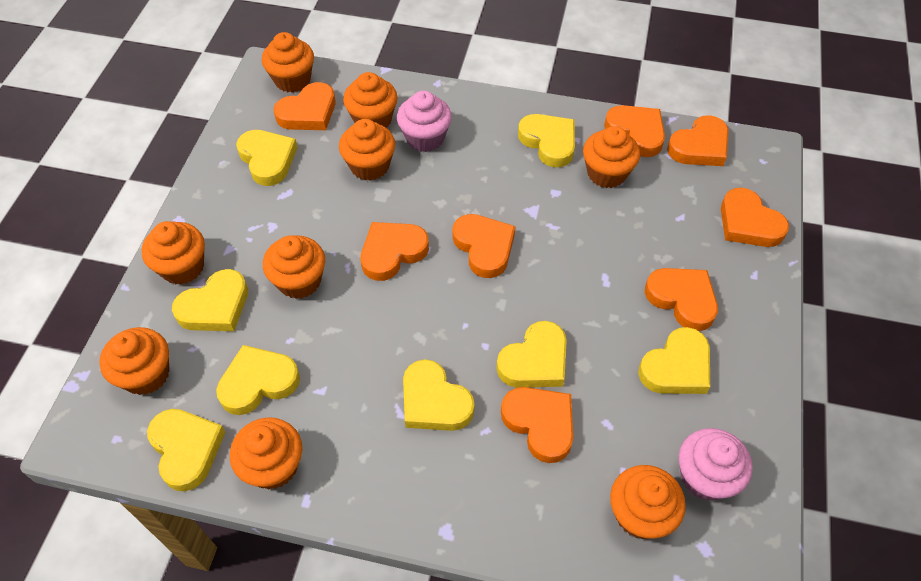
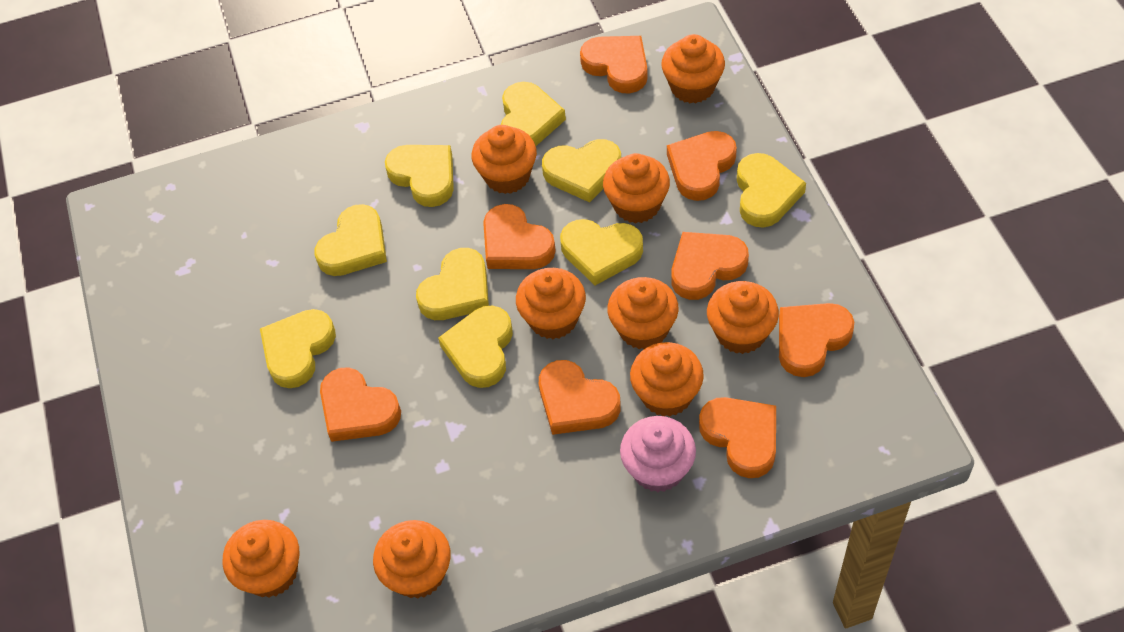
pink cupcake: [397,91,452,152] [679,428,753,501] = 2 -> [620,416,696,492] = 1
yellow heart: [147,409,226,491] [172,269,248,331] [216,345,300,415] [236,130,298,186] [403,359,475,431] [497,321,567,388] [518,114,575,167] [638,327,710,394] = 8 -> [260,309,336,388] [314,204,387,276] [385,145,454,207] [416,248,489,320] [438,306,513,388] [501,82,566,146] [542,139,621,202] [560,219,643,285] [737,153,806,228] = 9

